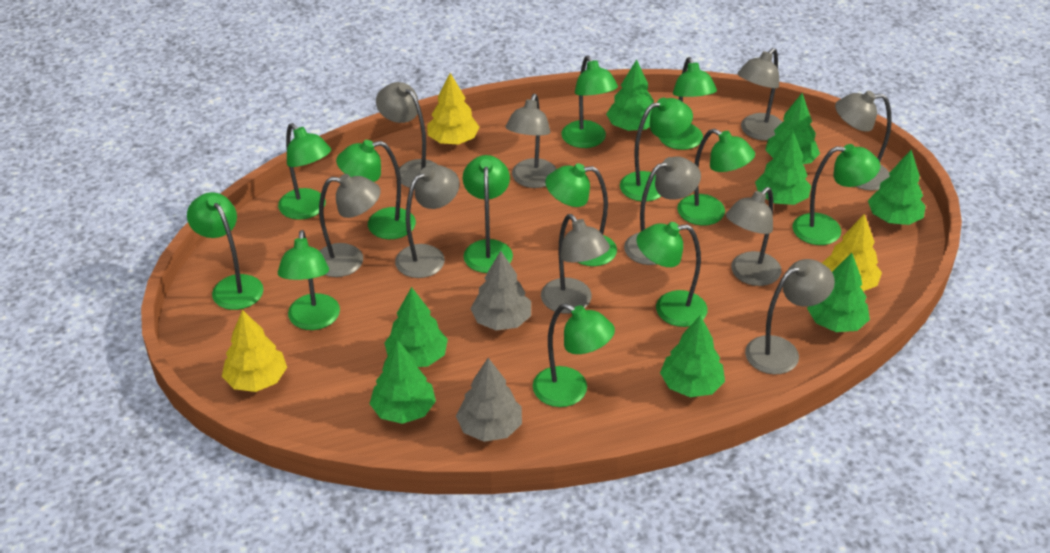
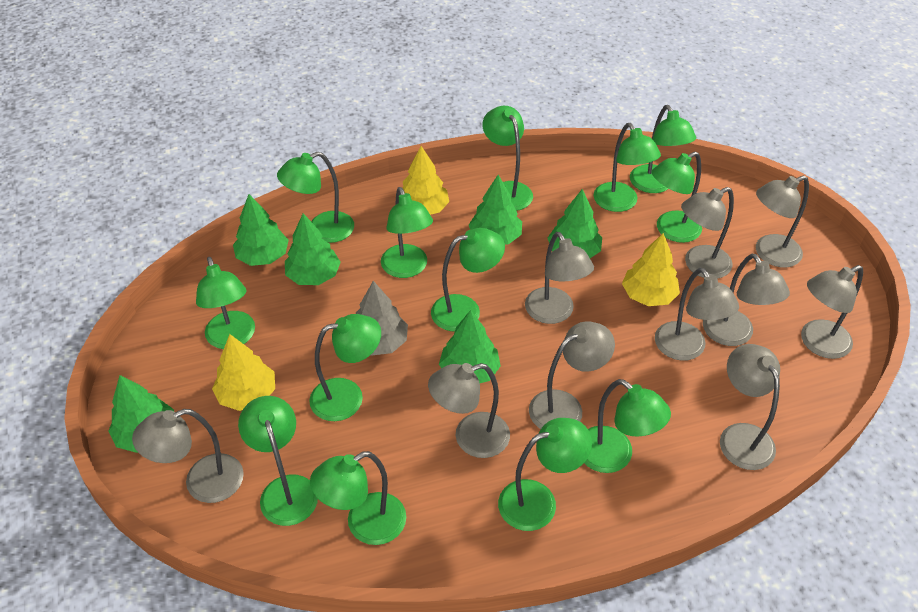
green tree: [370,340,436,424] [384,287,448,367] [606,59,654,131] [660,315,725,397] [755,131,811,205] [765,93,820,164] [807,253,870,332] [868,150,926,225] = 8 -> [108,375,174,453] [233,194,289,266] [285,213,341,285] [439,310,501,383] [469,175,522,245] [548,189,602,258] = 6
grey tree: [456,358,522,442] [470,251,531,330] = 2 -> [356,281,408,356] = 1

